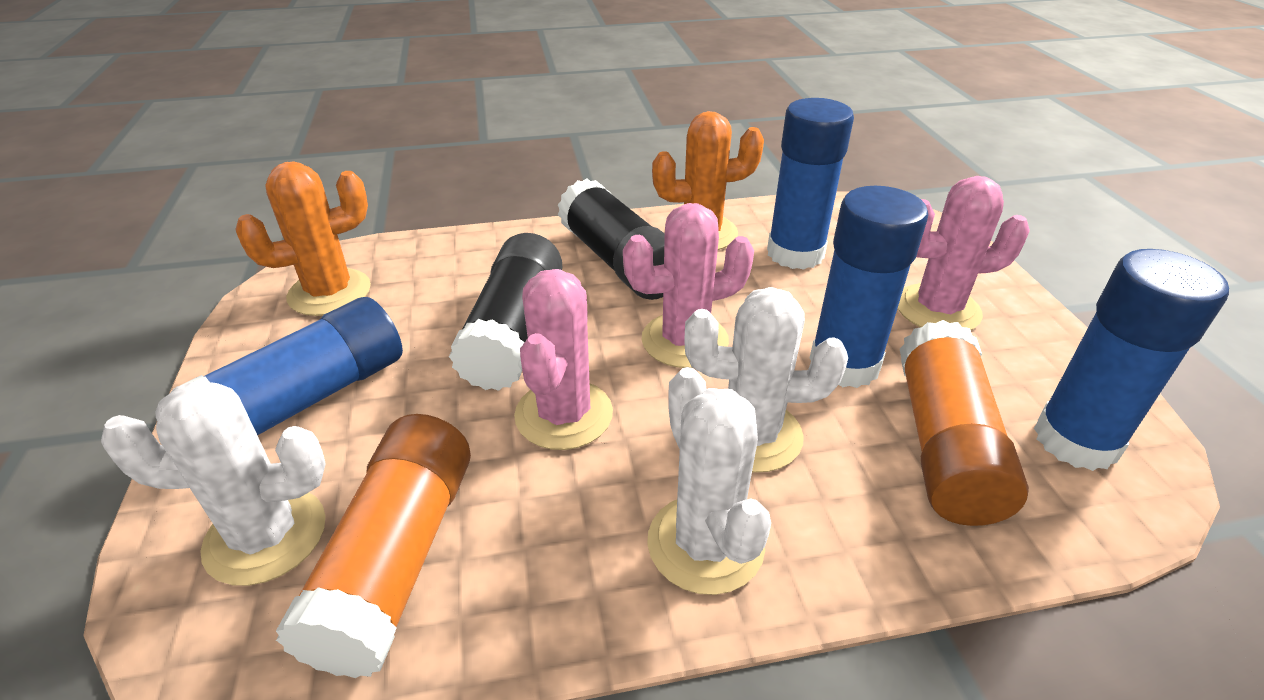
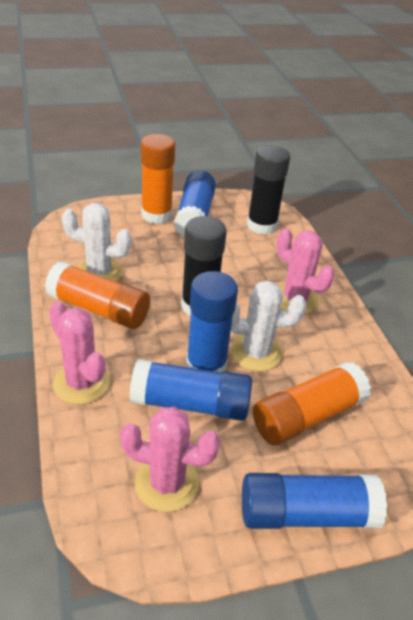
orange cactus: [235,162,371,316] [652,111,764,250] = 2 -> none = 0
orange glue stick: [276,414,471,678] [900,320,1029,526] = 2 -> [45,261,150,329] [141,134,175,224] [253,362,371,445] = 3
white cactus: [101,380,326,586] [647,367,771,595] [684,287,848,472] = 3 -> [62,203,131,282] [231,281,306,372] = 2

